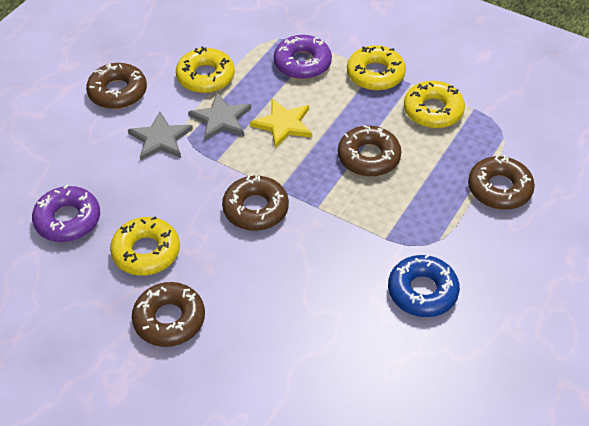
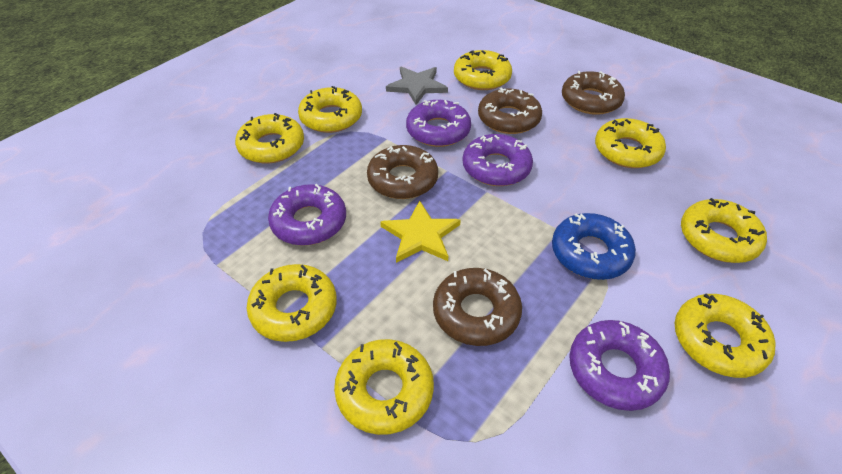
brown donut: [86,63,147,109] [132,282,205,347] [222,174,289,231] [338,125,402,177] [468,155,535,210] = 5 -> [367,145,438,199] [433,268,522,346] [478,88,542,134] [562,71,625,115] = 4
grey star: [128,112,193,161] [188,93,251,141] = 2 -> [386,66,448,105] = 1
purple donut: [32,185,100,242] [274,35,332,79] = 2 -> [268,184,346,246] [406,100,471,147] [463,134,533,186] [569,320,670,411] = 4
yellow donut: [110,216,180,276] [176,46,235,93] [347,45,406,91] [404,81,465,128] = 4 -> [235,113,304,164] [247,264,337,342] [298,86,362,133] [334,339,434,435] [454,50,512,90] [595,118,666,168] [675,294,776,378] [681,198,767,263] = 8

